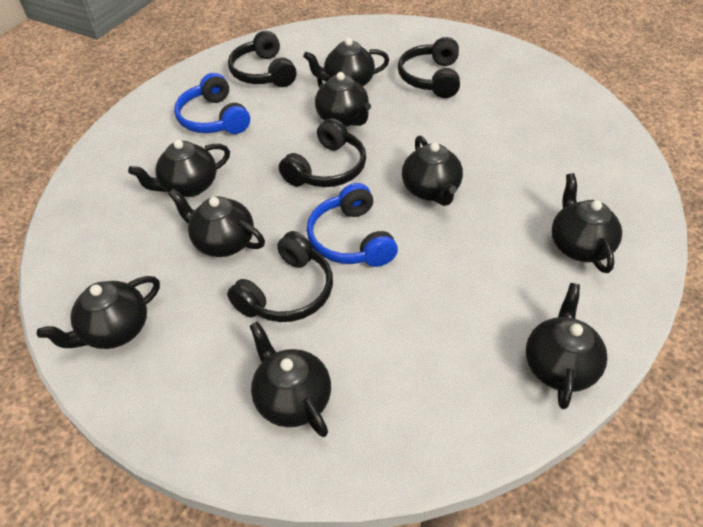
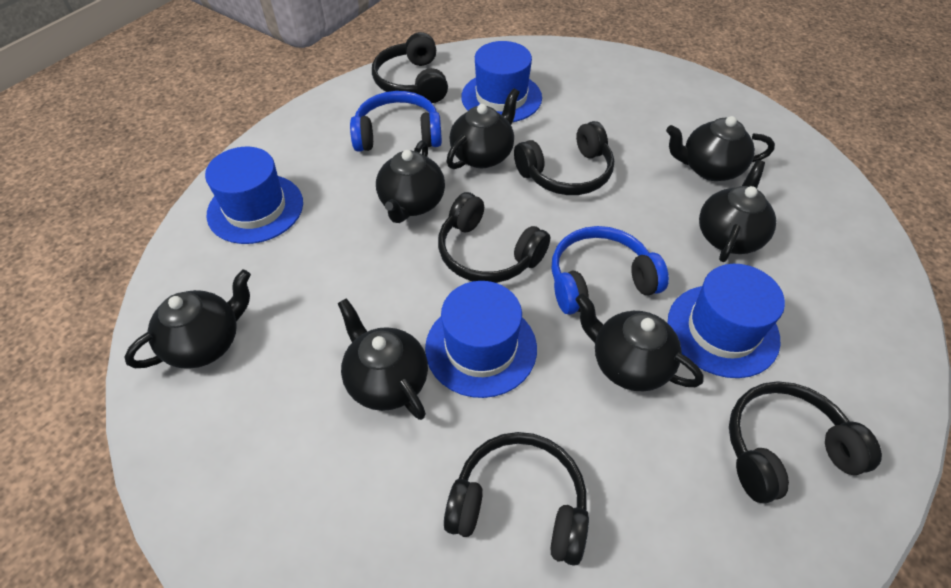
black headphones: [227,231,333,322] [228,31,297,87] [279,118,366,187] [398,37,460,98] = 4 -> [372,32,448,103] [438,192,550,283] [444,432,589,566] [514,121,614,195] [729,381,882,504] = 5
black teapot: [37,276,160,349] [128,140,230,197] [168,189,265,257] [250,321,331,437] [303,38,389,86] [315,72,371,127] [402,135,463,206] [526,283,607,409] [552,173,622,273] = 9 -> [124,270,251,369] [338,298,428,420] [376,140,445,223] [446,88,520,169] [576,294,704,391] [666,116,775,181] [699,160,776,262] = 7
blue hat: none = 0 -> [205,147,303,244] [425,281,537,398] [461,41,542,122] [668,264,785,378] = 4

